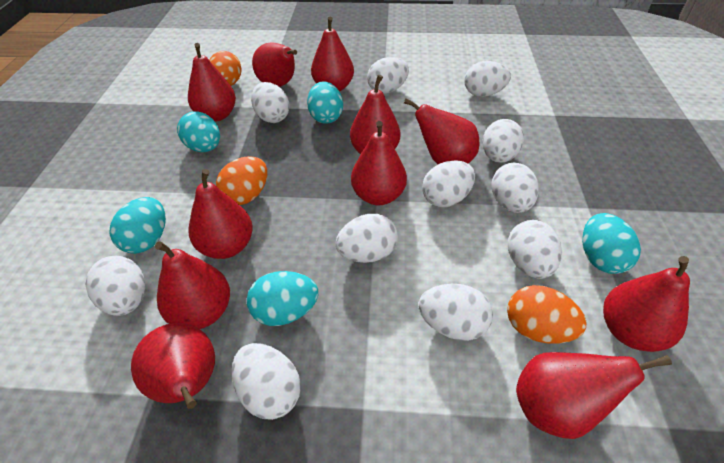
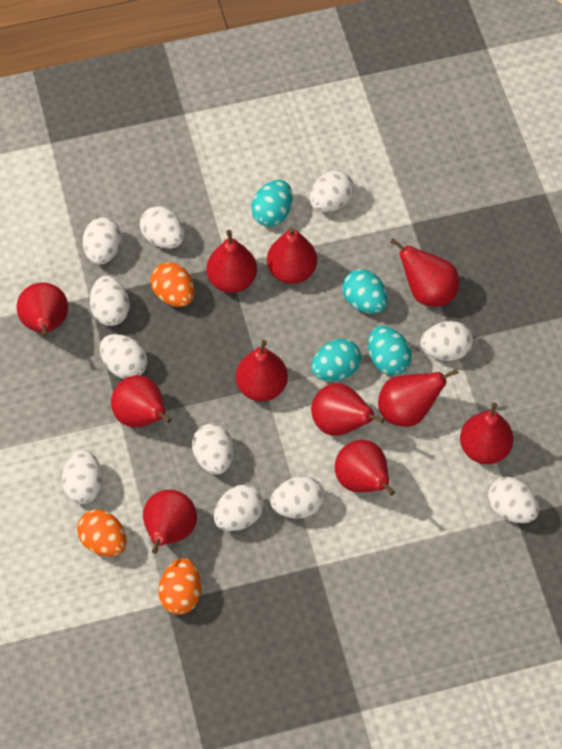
turquoise egg: [110,197,166,254] [177,111,220,152] [246,271,318,326] [307,81,343,124] [582,213,641,274] = 5 -> [251,180,293,227] [312,339,361,381] [342,269,388,314] [368,326,412,375] = 4

